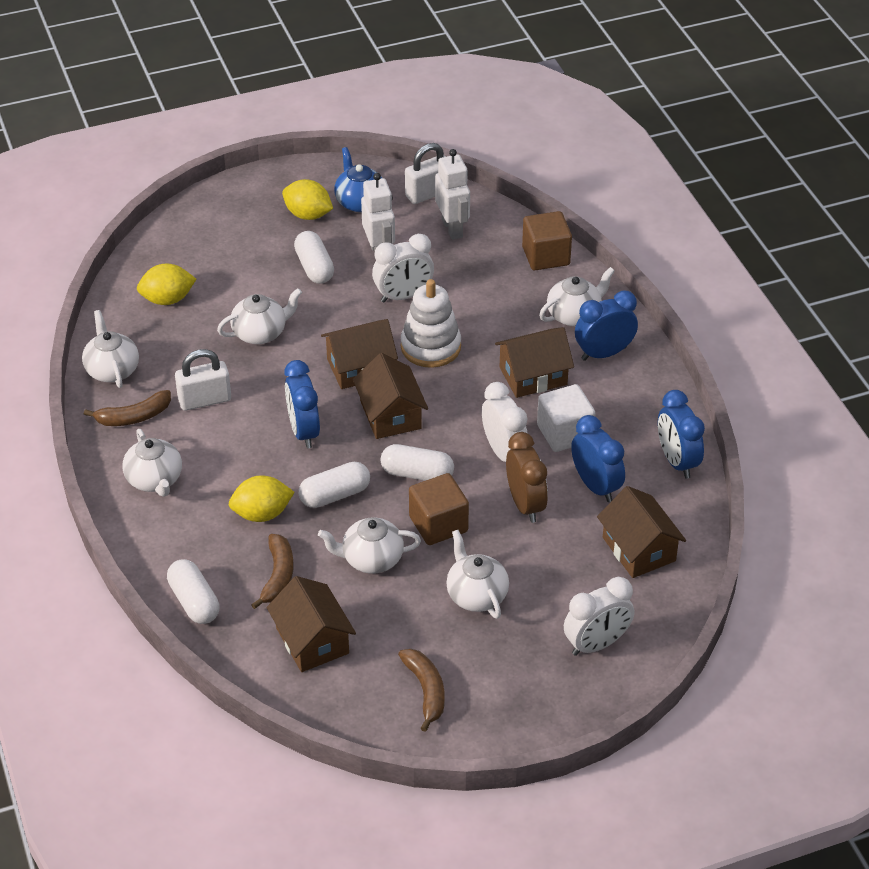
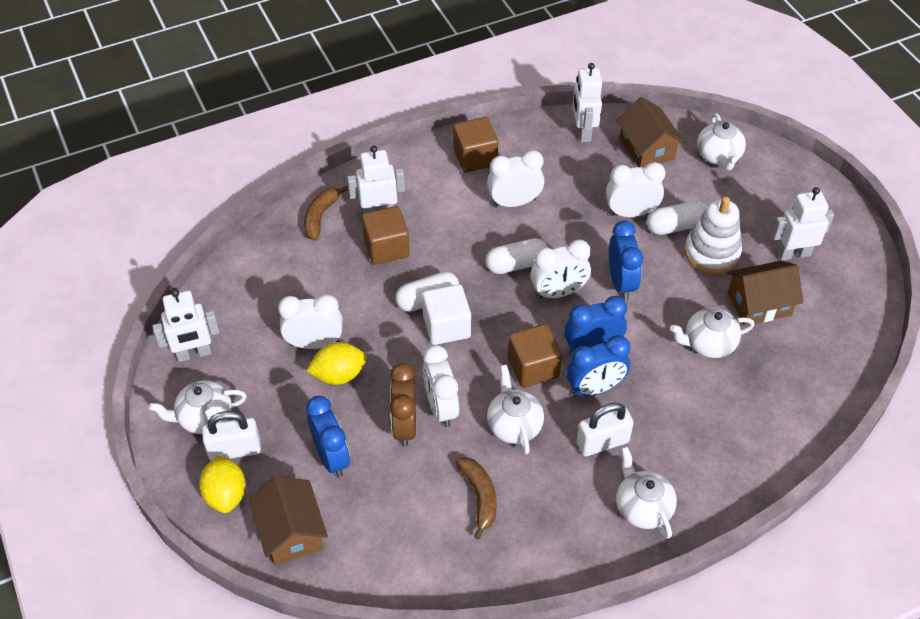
blue teapot: [334,147,382,212] = 1 -> none = 0
brown banana: [84,390,171,426] [251,534,294,609] [398,649,444,732] = 3 -> [304,186,349,241] [455,457,497,539] = 2
brown cube: [409,473,469,545] [522,211,572,270] = 2 -> [362,206,410,265] [453,117,498,173] [508,324,562,388] = 3
brown house: [267,576,356,672] [321,319,398,389] [353,353,428,439] [495,327,574,398] [597,486,686,578] = 5 -> [249,475,328,565] [616,97,684,168] [727,261,803,326] = 3
white capsule: [167,559,220,624] [294,231,334,284] [299,462,370,508] [381,444,454,481] = 4 -> [395,272,459,312] [485,238,548,274] [647,201,707,235] = 3
white clock: [372,234,434,303] [482,382,528,462] [564,577,634,656] = 3 -> [278,294,342,349] [423,345,459,427] [487,150,545,207] [531,240,591,299] [606,162,665,217] = 5
white robot: [361,173,395,255] [435,149,470,240] = 2 -> [152,289,220,362] [347,146,405,213] [572,63,602,142] [772,187,834,261] = 4
white teapot: [82,310,139,388] [122,429,182,497] [217,288,302,344] [318,517,421,574] [446,530,509,619] [539,267,615,326] = 6 -> [149,380,247,434] [487,365,544,454] [616,446,677,539] [670,308,755,358] [697,113,746,170] = 5
yellow lemon: [137,264,196,305] [229,475,295,522] [282,179,333,220] = 3 -> [199,455,246,513] [306,342,367,385] = 2

